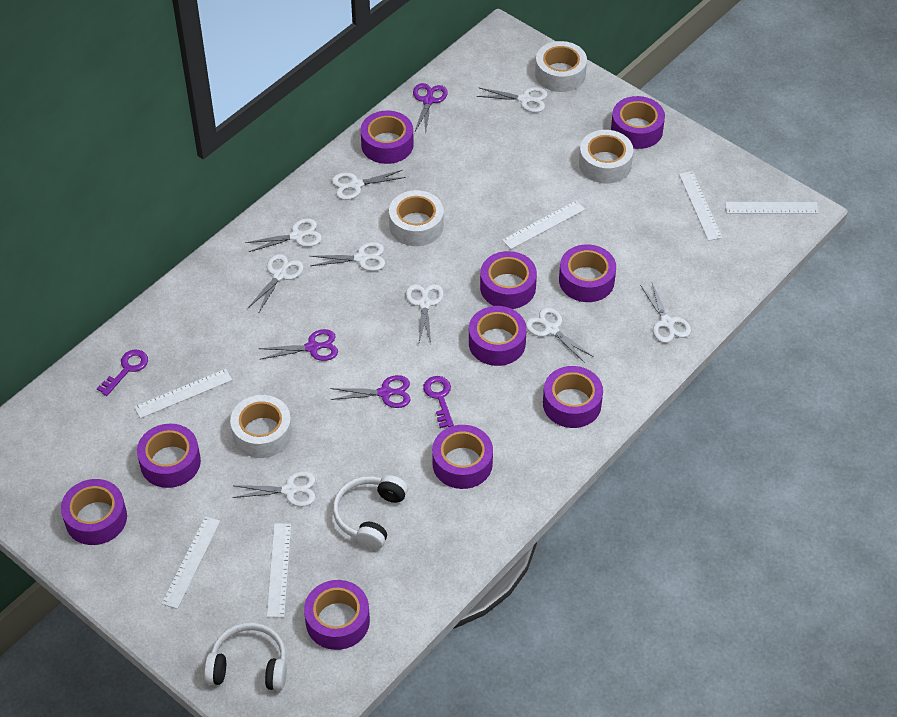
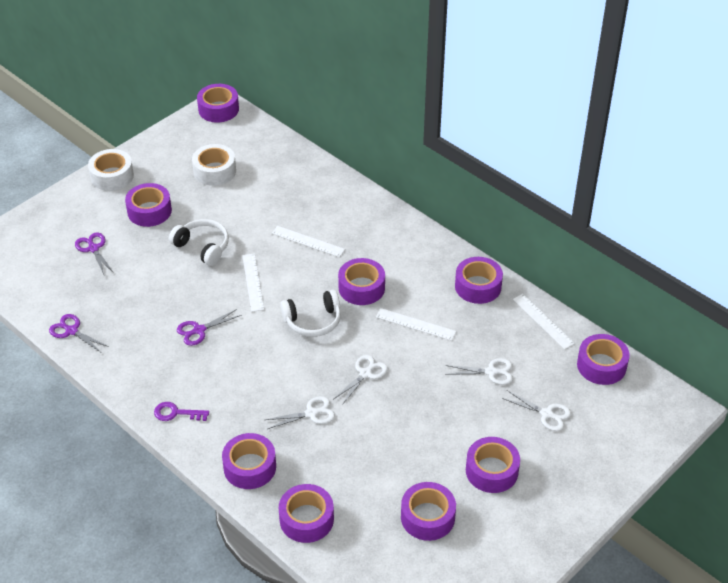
purple key: [97,350,148,396] [423,376,454,428] = 2 -> [154,402,209,421] = 1
purple tape: [61,479,127,545] [137,424,201,488] [304,580,370,650] [360,111,414,164] [432,425,493,489] [469,306,527,366] [480,251,537,309] [543,366,603,428] [559,244,616,302] [611,96,665,149] = 10 -> [125,183,172,227] [197,84,239,122] [222,433,276,489] [279,484,334,543] [338,258,385,305] [401,482,456,541] [455,257,503,304] [466,437,520,493] [577,334,630,385] = 9
white ruler: [134,369,232,419] [162,516,220,609] [267,523,291,617] [502,200,585,249] [679,171,722,241] [725,202,819,214] = 6 -> [242,253,264,312] [272,226,345,257] [376,308,456,341] [513,294,575,349] = 4
white scissors: [232,471,316,507] [246,218,322,252] [248,254,304,312] [310,242,385,271] [332,170,406,200] [406,284,444,343] [477,87,548,113] [526,308,594,363] [640,283,691,343] = 9 -> [265,396,335,429] [334,355,388,405] [445,358,513,385] [502,390,571,431] = 4
white tape: [230,395,292,458] [389,190,444,246] [535,41,587,92] [579,130,633,184] = 4 -> [88,149,134,191] [192,144,236,186] = 2

